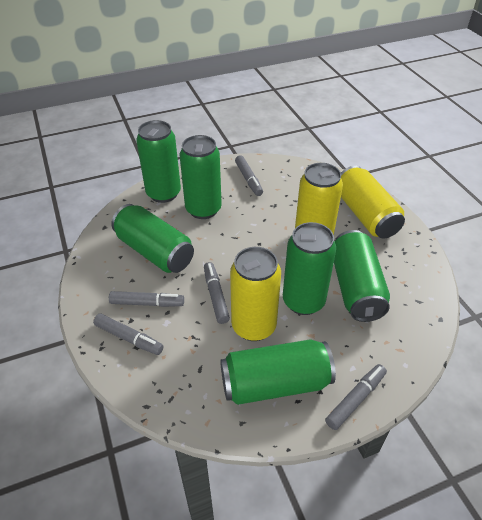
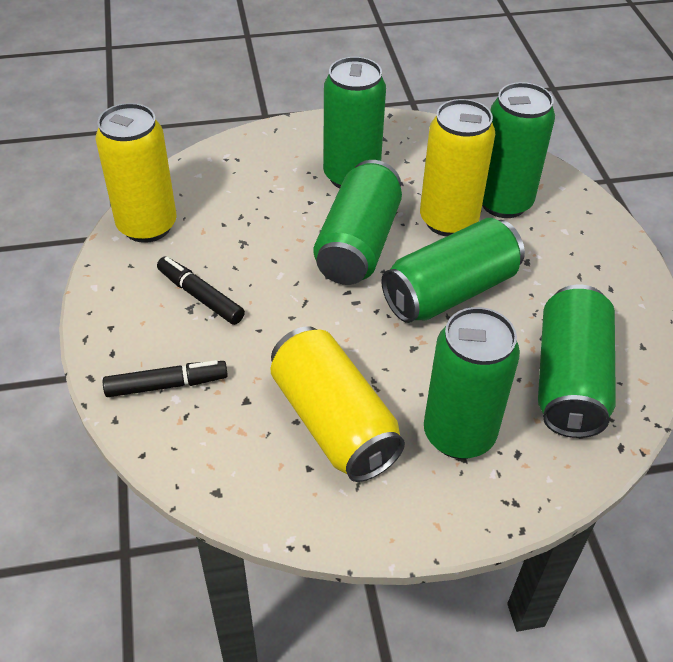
black marker: none = 0 -> [103,360,228,397] [157,257,245,325] = 2
grey marker: [93,313,164,355] [109,291,184,307] [204,262,230,324] [235,155,263,196] [325,364,387,430] = 5 -> none = 0

